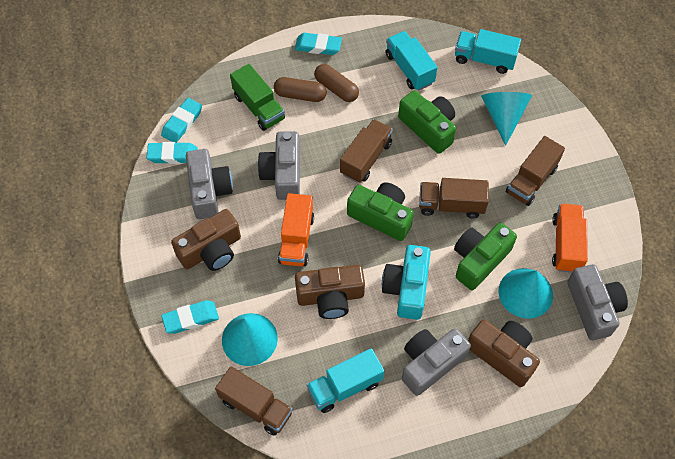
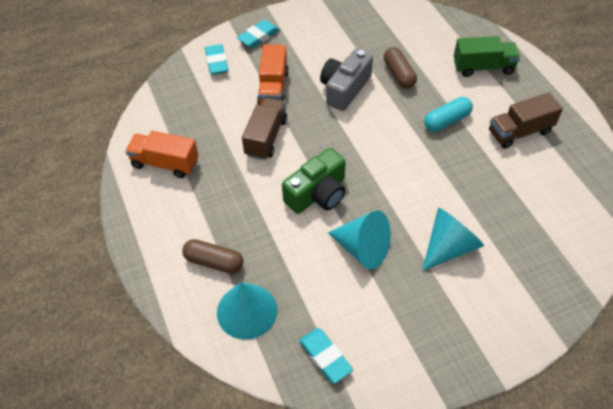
brown camera: [171,209,241,271] [295,265,365,319] [468,320,540,387] = 3 -> none = 0
brown truck: [215,367,293,436] [340,119,393,183] [419,178,489,218] [506,136,565,206] = 4 -> [242,97,287,160] [489,93,563,149] = 2
green camera: [347,182,414,241] [398,90,456,154] [454,223,517,290] = 3 -> [282,148,346,214] = 1
grey camera: [186,149,233,219] [258,131,300,200] [402,328,471,396] [567,264,628,340] = 4 -> [320,49,373,111] = 1
turquoise camera: [382,245,431,320] = 1 -> none = 0
turquoise capsule: none = 0 -> [424,97,473,132] = 1
turquoise eraser: [147,142,198,164] [161,98,202,143] [161,300,219,334] [295,33,342,55] = 4 -> [205,44,228,75] [237,20,280,48] [299,328,353,383] = 3
turquoise truck: [307,348,384,413] [385,31,438,91] [455,29,521,74] = 3 -> none = 0

